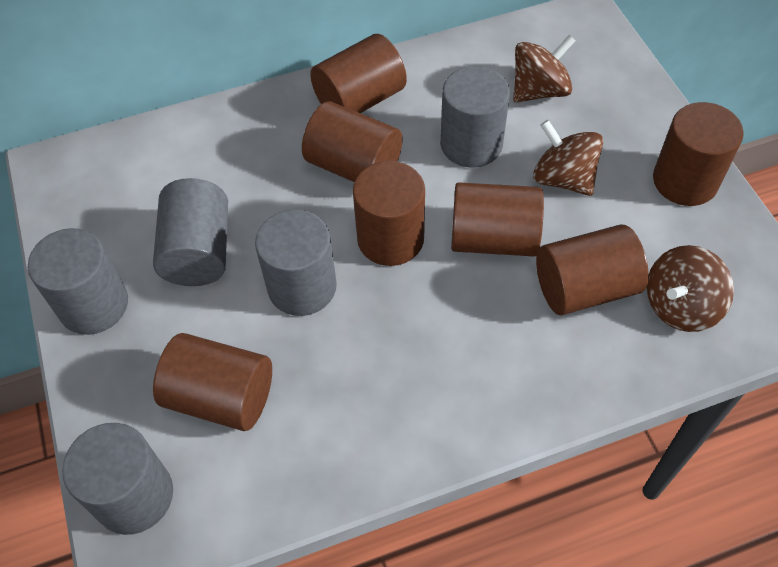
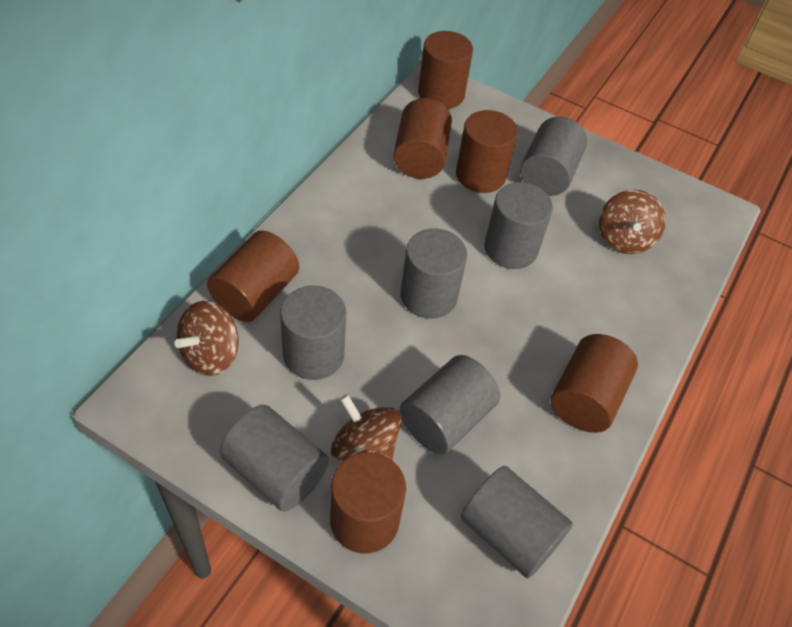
brown cylinder: [153,333,272,431] [302,101,402,182] [310,34,407,113] [353,161,425,266] [451,182,544,256] [536,224,649,316] [653,102,744,206] = 7 -> [207,230,299,322] [330,452,406,554] [393,98,452,179] [418,31,473,109] [456,110,518,193] [551,334,638,433] = 6
grey cylinder: [28,228,128,335] [62,423,173,535] [153,178,228,286] [255,209,337,316] [440,66,510,168] = 5 -> [220,405,329,512] [280,286,346,380] [400,228,467,319] [400,355,500,455] [461,466,573,578] [484,182,553,269] [520,117,587,196] = 7

